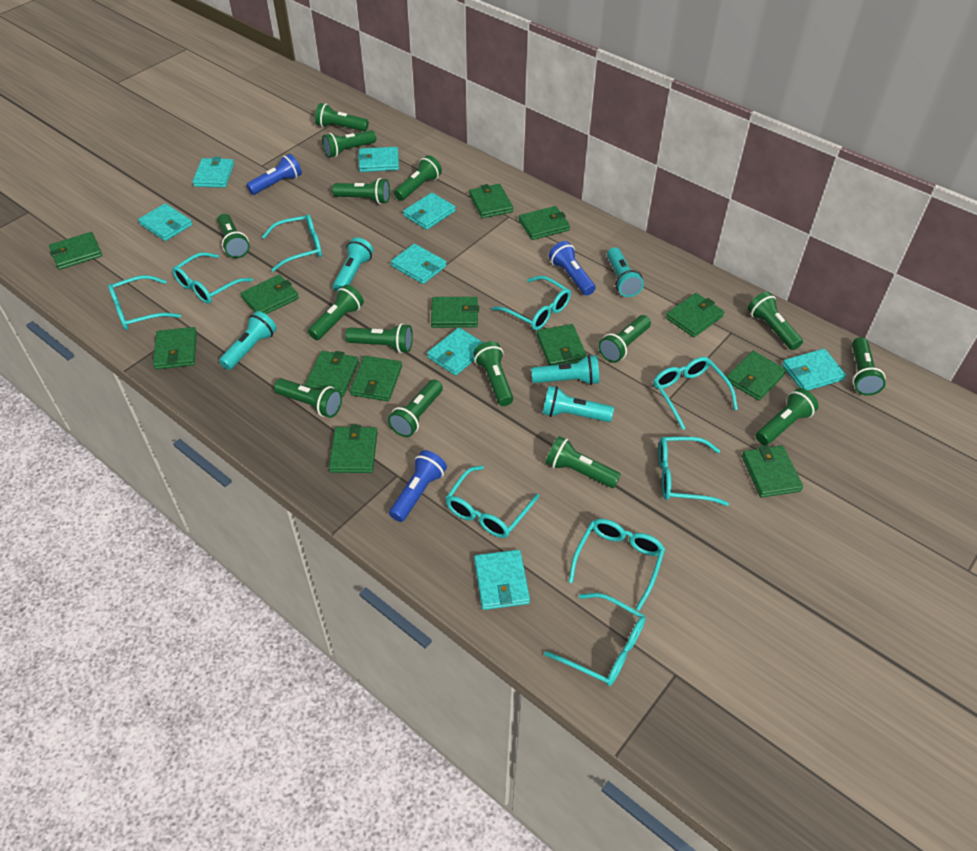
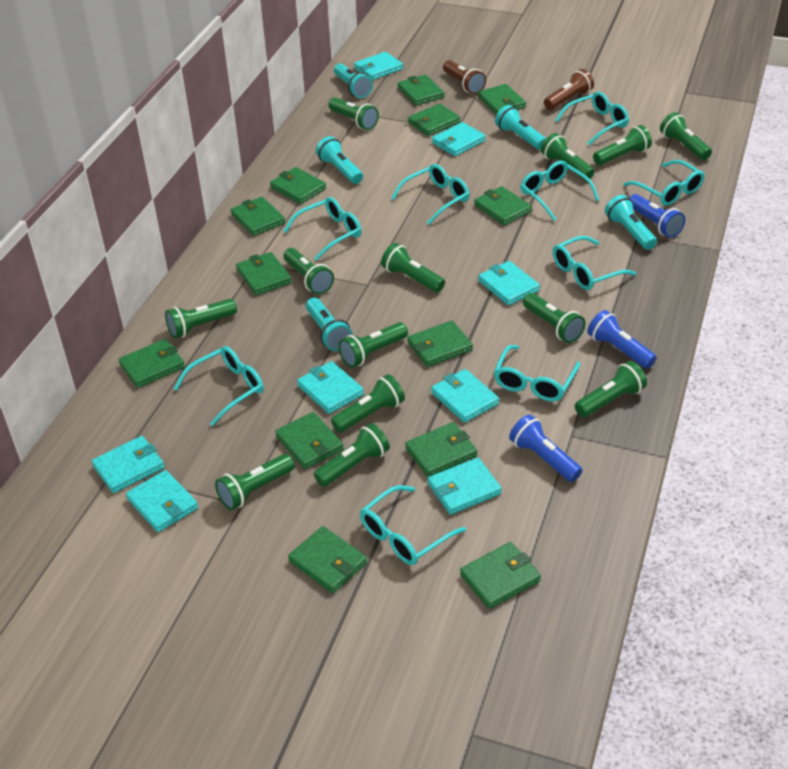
brown flashlight: none = 0 -> [443,60,486,94] [544,69,594,110] = 2
green flashlight: [217,214,250,258] [274,379,342,418] [308,285,364,340] [315,103,369,131] [322,130,376,158] [332,178,390,204] [346,323,413,353] [388,379,443,437] [394,155,442,201] [473,341,513,406] [546,436,621,488] [598,315,651,363] [748,292,803,350] [756,388,818,445] [852,337,886,395] = 15 -> [165,299,237,339] [215,454,295,510] [283,248,334,294] [314,423,390,487] [329,98,379,130] [331,374,405,433] [339,322,408,368] [381,243,445,292] [523,293,585,343] [541,133,594,180] [575,361,647,417] [593,125,652,165] [660,112,712,160] = 13

